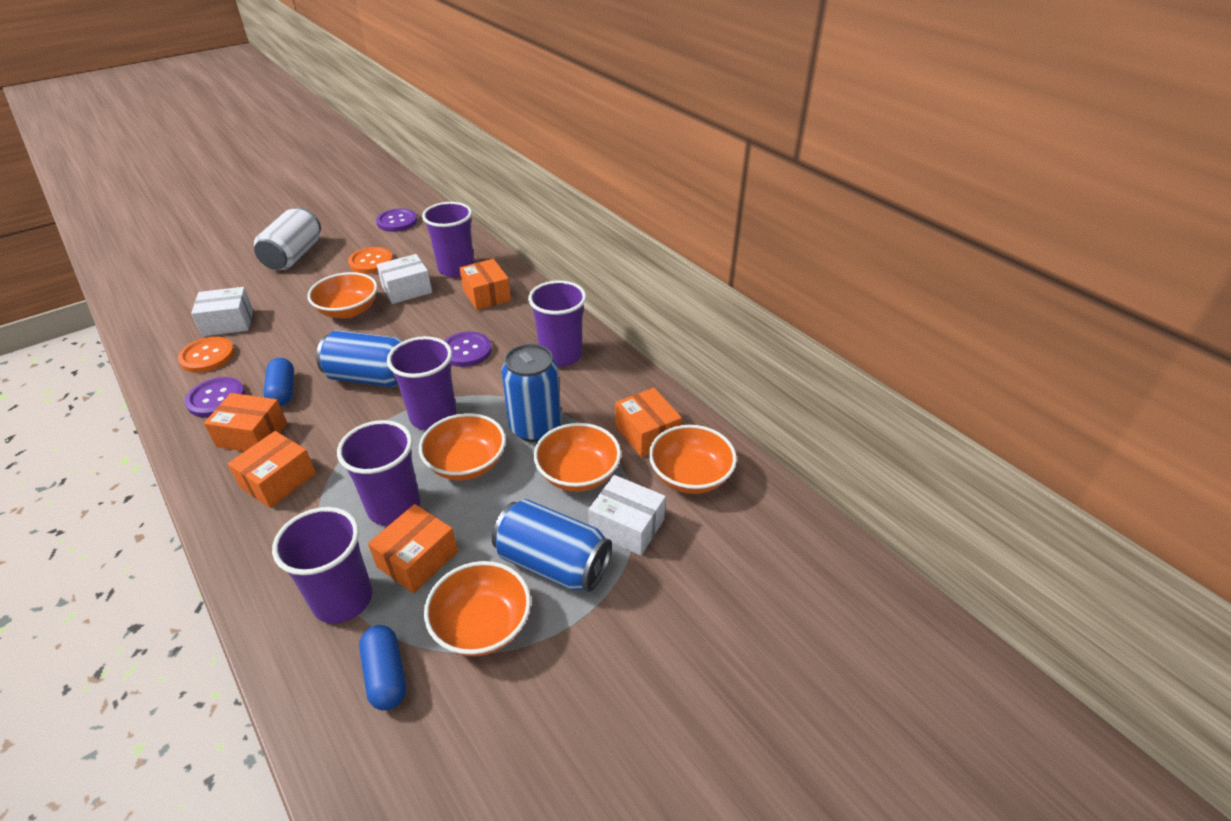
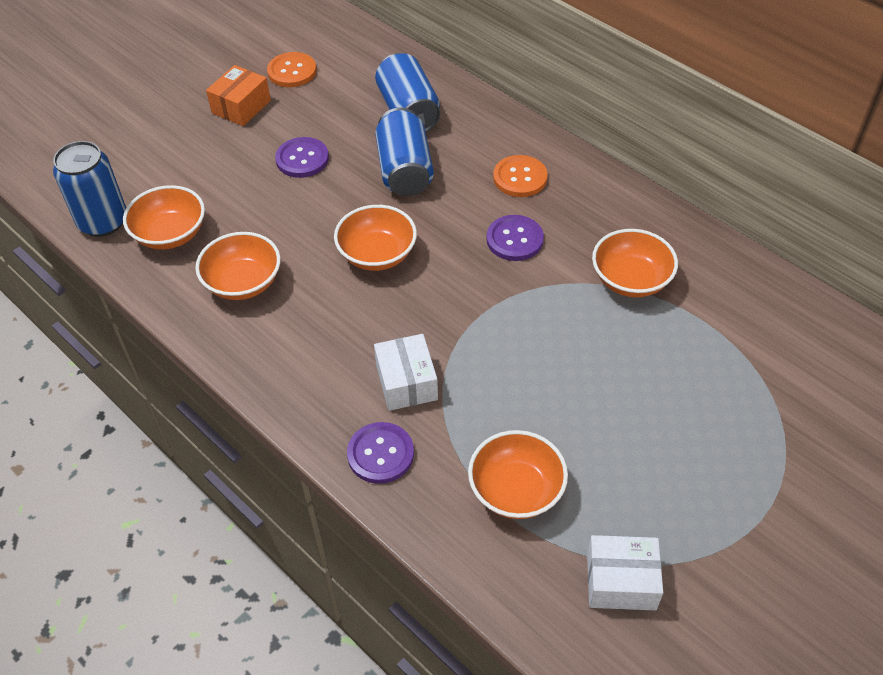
blue capsule: [264,358,294,406] [359,625,406,711] = 2 -> none = 0
orange box: [204,393,287,451] [228,431,316,508] [368,504,458,593] [459,259,511,310] [615,388,682,457] = 5 -> [206,65,271,126] = 1
purple cup: [272,507,372,624] [337,420,420,526] [387,336,457,430] [422,202,474,277] [528,280,586,367] = 5 -> none = 0
white box: [191,287,253,336] [377,254,432,304] [588,475,666,556] = 3 -> [374,334,438,411] [587,535,663,611] = 2
white can: [254,207,321,270] = 1 -> none = 0

